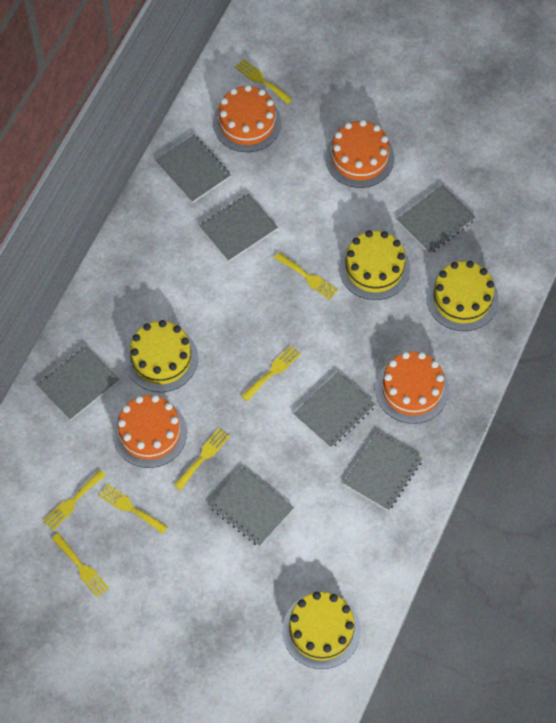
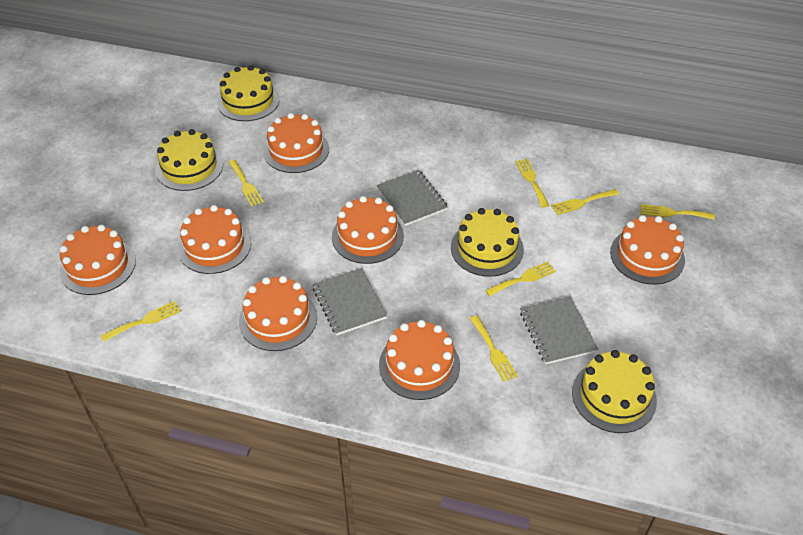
grey notebook: [37,345,120,421] [156,135,231,203] [199,193,278,261] [209,468,294,547] [293,372,376,448] [343,432,423,511] [397,185,476,254] = 7 -> [312,268,387,335] [376,170,448,226] [520,297,598,364] = 3
orange cake: [113,395,187,468] [213,85,281,152] [325,120,394,188] [375,352,449,424] = 4 -> [59,225,136,295] [178,205,251,274] [239,276,317,351] [263,113,329,173] [332,196,404,264] [379,320,460,400] [610,215,685,285] = 7

